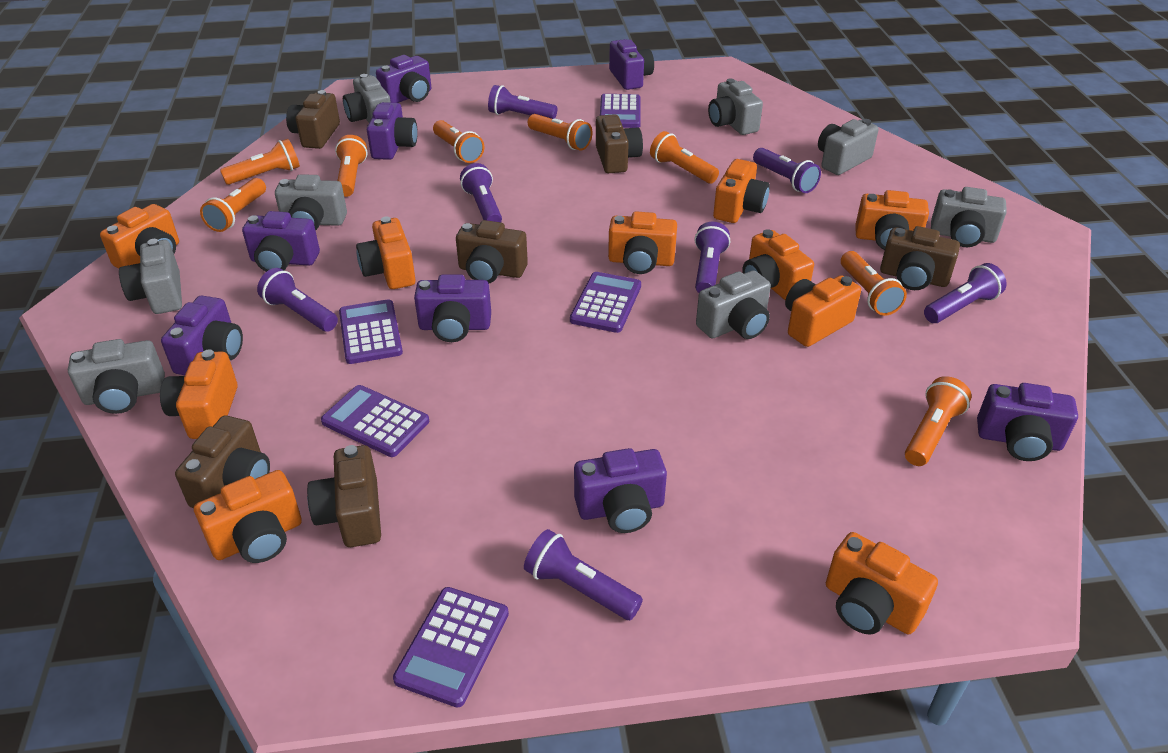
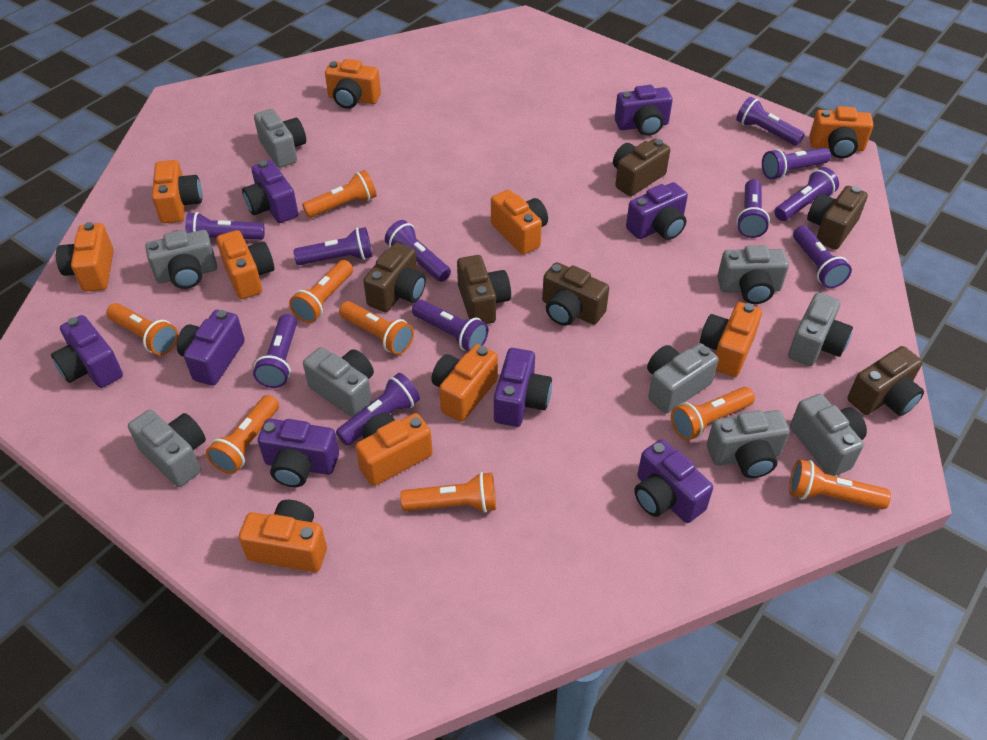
grey camera: [68,339,165,414] [119,239,182,314] [275,174,347,230] [343,74,391,123] [696,270,771,339] [708,78,763,135] [818,119,879,175] [931,187,1007,247] = 8 -> [128,410,206,487] [145,230,217,289] [254,109,306,168] [303,347,374,417] [647,343,719,413] [707,410,790,478] [717,245,789,304] [788,293,853,366] [790,394,867,476] = 9
purple calculator: [321,385,429,457] [339,299,403,364] [393,587,509,708] [570,272,641,333] [600,94,641,128] = 5 -> none = 0
purple flashlight: [257,268,338,332] [460,163,502,222] [488,85,557,119] [524,529,643,620] [694,222,730,293] [753,148,821,193] [924,263,1007,323] = 7 -> [185,212,265,240] [253,314,297,388] [293,227,372,265] [336,373,420,445] [385,220,451,282] [412,300,488,352] [736,97,805,146] [736,179,770,238] [762,147,831,179] [775,167,839,221] [793,226,852,288] = 11

